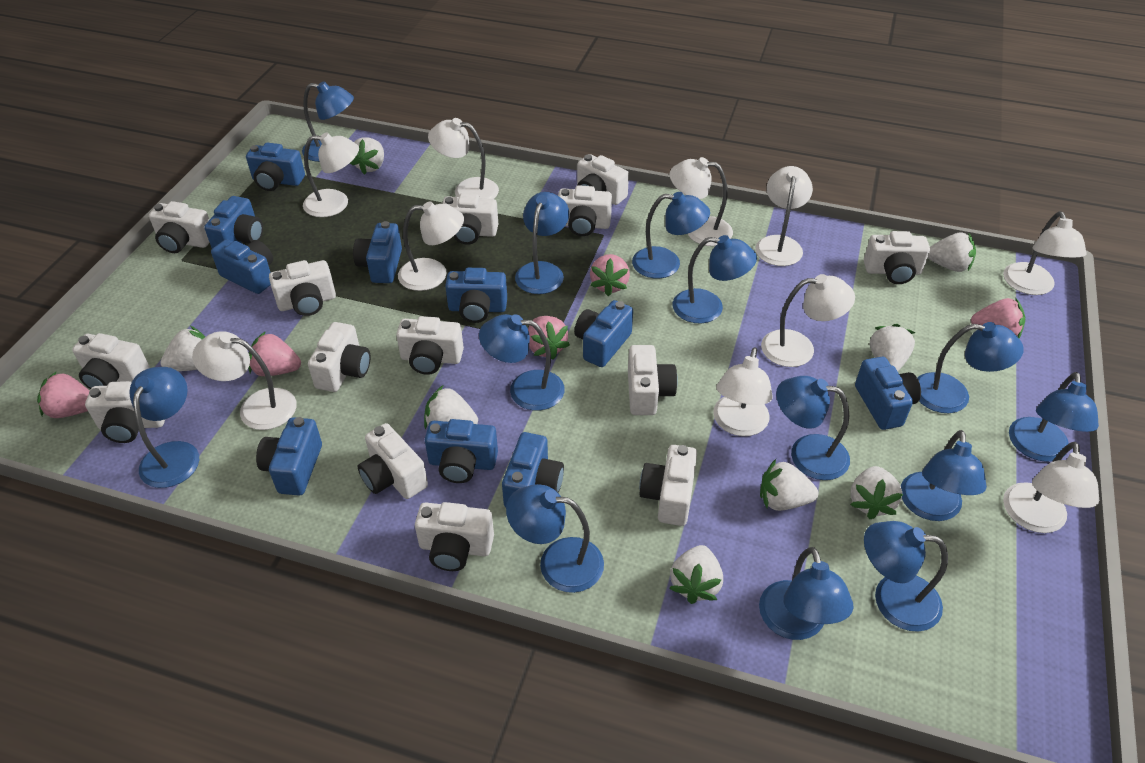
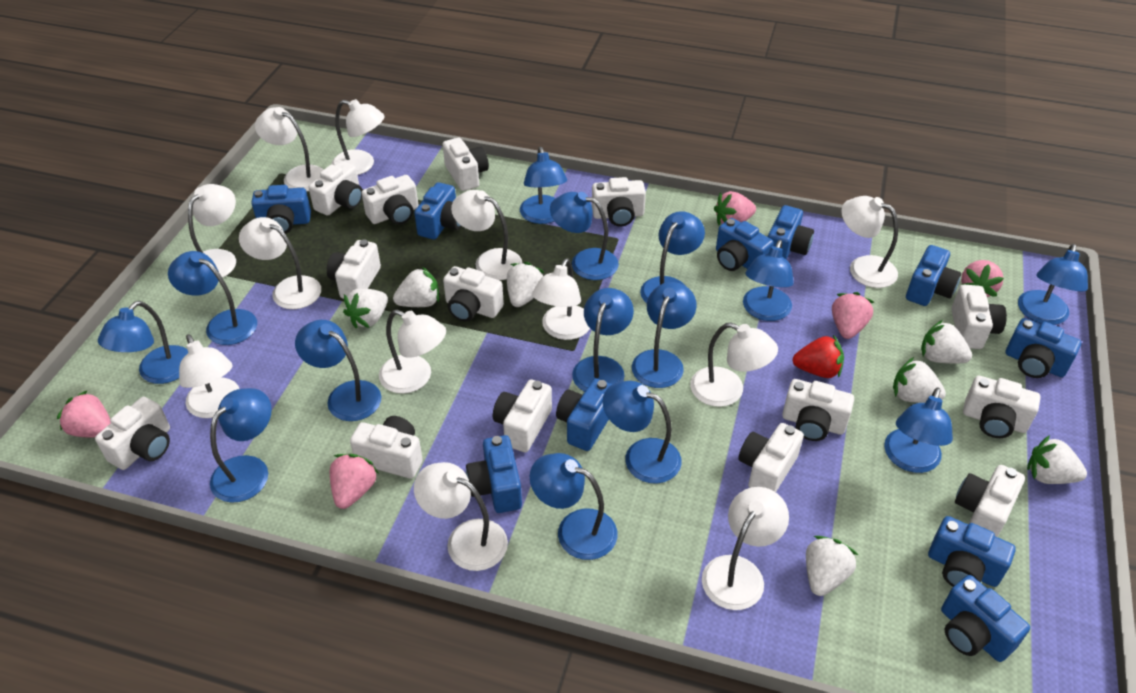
blue lamp: [129,367,199,488] [302,81,354,162] [479,314,565,411] [506,484,604,593] [515,192,569,294] [632,192,710,279] [673,235,757,323] [759,547,853,640] [776,376,850,480] [864,521,948,632] [901,430,987,521] [917,322,1024,413] [1009,372,1099,462] = 13 -> [98,301,188,384] [168,251,257,345] [210,388,272,503] [295,320,381,421] [520,147,567,224] [530,453,618,560] [550,192,619,280] [572,288,634,392] [603,381,682,484] [632,282,696,388] [640,211,705,303] [743,240,794,321] [884,387,953,473] [1018,244,1088,325] = 14
red strawberry: none = 0 -> [792,335,844,378] = 1
white lamp: [192,331,297,430] [303,132,359,217] [398,201,464,291] [428,118,499,199] [670,157,733,246] [713,347,773,436] [755,166,813,266] [761,274,855,367] [1003,211,1087,295] [1003,442,1099,533] = 10 -> [179,334,239,418] [188,184,236,278] [239,217,321,309] [255,107,324,192] [332,99,385,175] [379,310,446,394] [414,462,508,571] [451,190,522,280] [532,258,590,340] [690,323,778,407] [702,487,789,610] [841,196,898,288] = 12
white strawberry: [160,326,205,371] [349,137,384,175] [424,385,478,430] [669,545,723,604] [760,459,819,511] [850,466,903,519] [870,324,915,371] [928,232,976,272] = 8 -> [343,288,388,328] [393,267,439,307] [507,262,544,307] [806,536,858,596] [893,357,946,403] [921,320,972,364] [1027,435,1087,484] = 7

